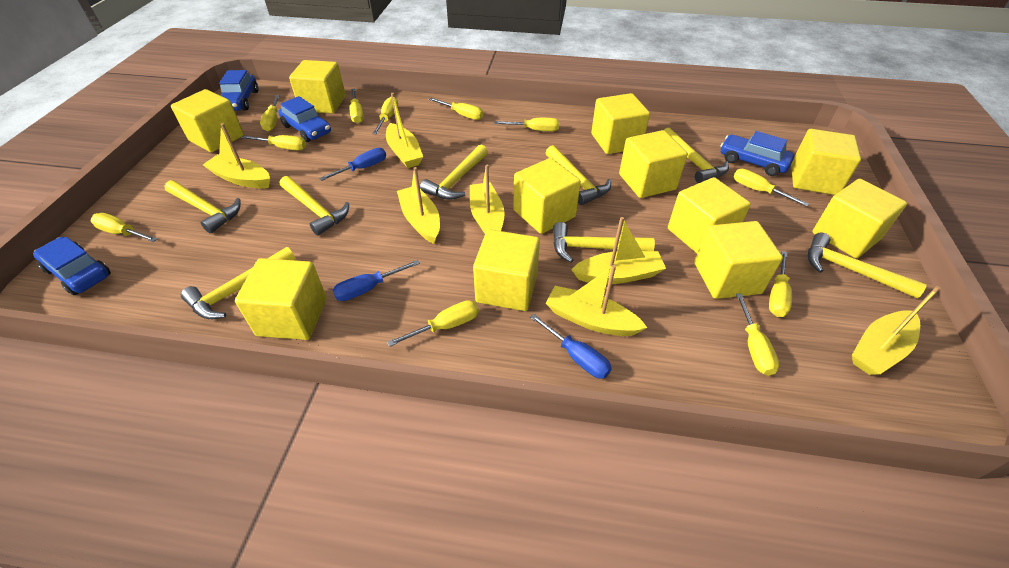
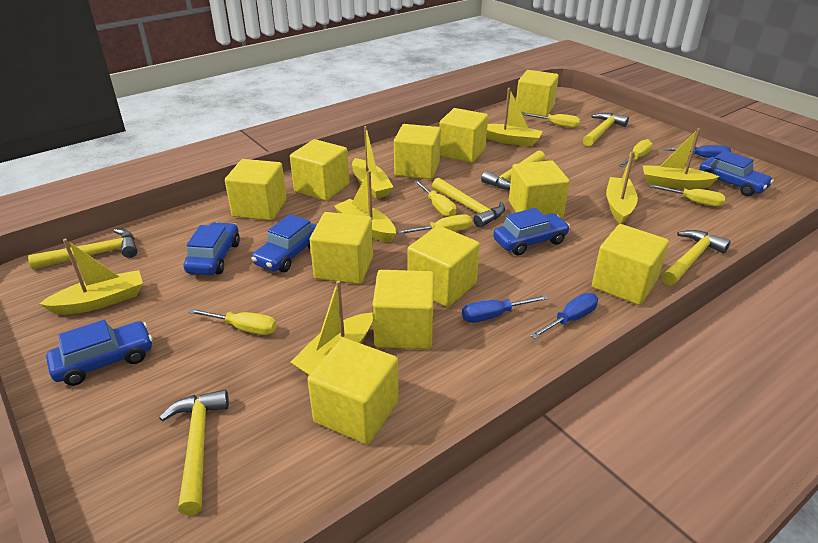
blue car: [33,237,111,295] [219,70,258,111] [278,96,331,142] [720,131,794,176] = 4 -> [46,320,153,386] [183,222,240,275] [251,214,317,272] [493,208,570,255] [699,150,774,196] = 5
yellow hammer: [164,180,241,234] [181,247,296,319] [280,176,349,236] [420,145,488,200] [545,145,611,205] [553,222,655,263] [664,128,729,183] [808,233,927,299] = 8 -> [28,229,137,269] [159,390,229,515] [432,178,505,228] [481,150,545,190] [583,113,629,147] [662,230,731,286] = 6
yellow screwdriver: [91,213,158,242] [241,135,306,150] [260,95,280,131] [349,89,364,124] [372,97,398,134] [387,300,479,347] [429,98,483,120] [494,118,559,131] [733,169,809,207] [736,293,780,376] [769,251,792,317] = 11 -> [188,309,277,335] [397,214,472,234] [414,180,456,217] [522,113,580,128] [619,139,653,167] [649,185,725,207] = 6

